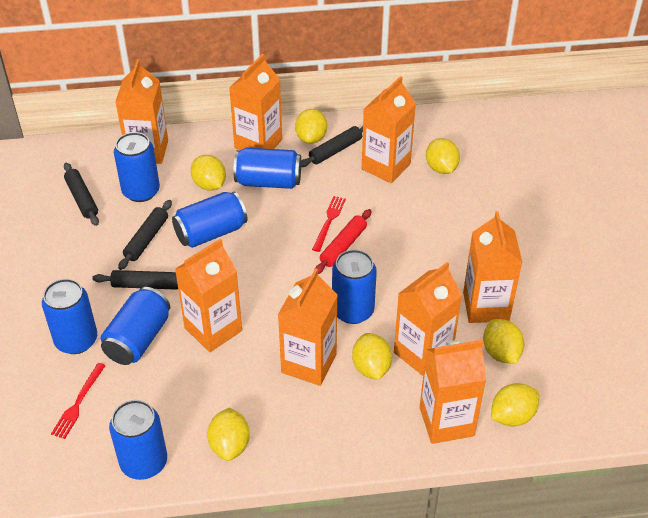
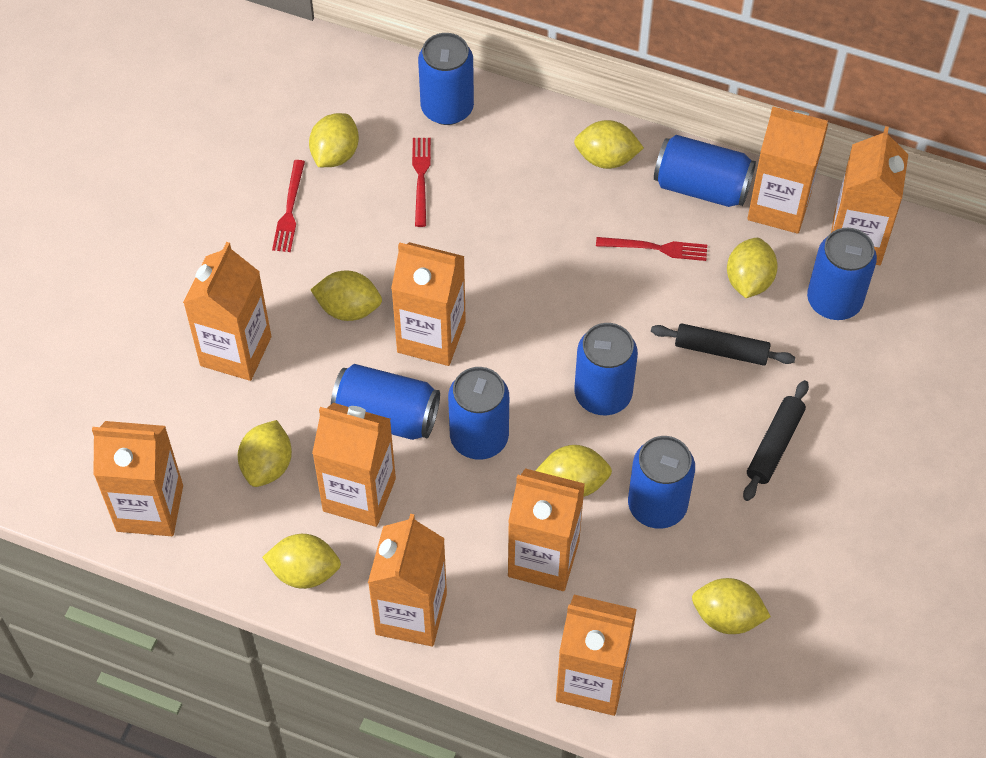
black rolling pin: [64,163,99,226] [92,270,178,290] [118,200,172,270] [301,126,363,167] = 4 -> [651,323,795,366] [743,380,809,501] = 2
orange carton: [115,59,168,164] [175,239,242,352] [229,54,282,150] [278,268,338,386] [362,76,416,183] [394,262,462,376] [420,340,486,444] [463,211,523,323] = 8 -> [92,421,183,536] [183,242,271,381] [312,403,396,527] [368,514,447,646] [391,242,466,366] [508,468,585,591] [556,595,637,716] [747,106,828,234] [831,126,908,265] = 9
red fork: [51,363,106,439] [312,196,346,252] = 2 -> [272,160,305,252] [412,138,431,227] [596,237,707,261] = 3
red rolling pin: [315,209,372,274] = 1 -> none = 0
yellow lemon: [191,155,226,191] [207,408,250,461] [295,109,327,144] [352,333,392,380] [426,138,460,174] [483,319,524,364] [491,383,539,426] = 7 -> [238,420,292,487] [262,534,341,589] [309,113,359,167] [311,270,382,321] [536,445,612,497] [574,120,644,169] [692,578,771,634] [727,238,778,298] = 8

